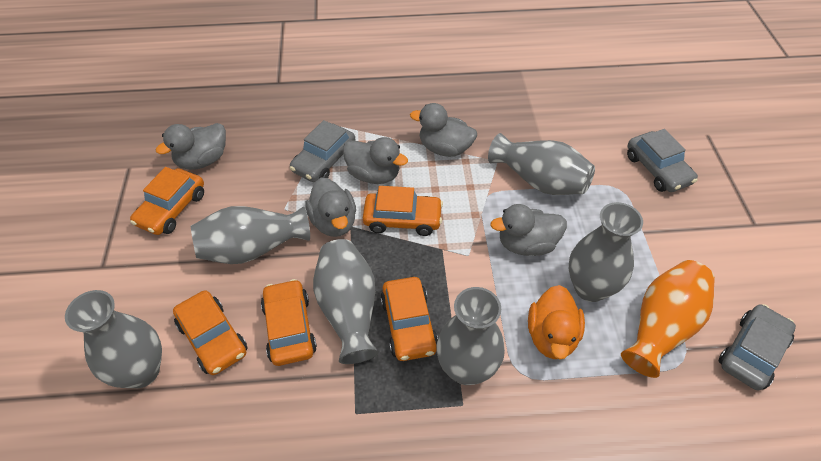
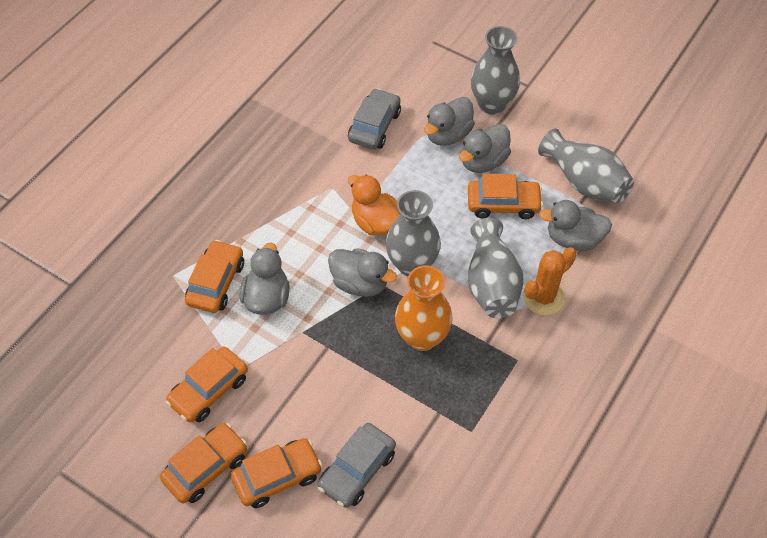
grey car: [290,120,355,182] [627,129,698,192] [718,304,796,391] = 3 -> [318,423,396,508] [348,88,401,149] = 2
grey vase: [65,290,162,388] [191,206,310,264] [313,239,379,364] [436,287,505,385] [488,133,595,195] [569,202,643,302] = 6 -> [386,190,441,276] [468,218,523,319] [471,26,520,115] [538,128,634,203] = 4
orange cactus: none = 0 -> [523,247,577,315] = 1

